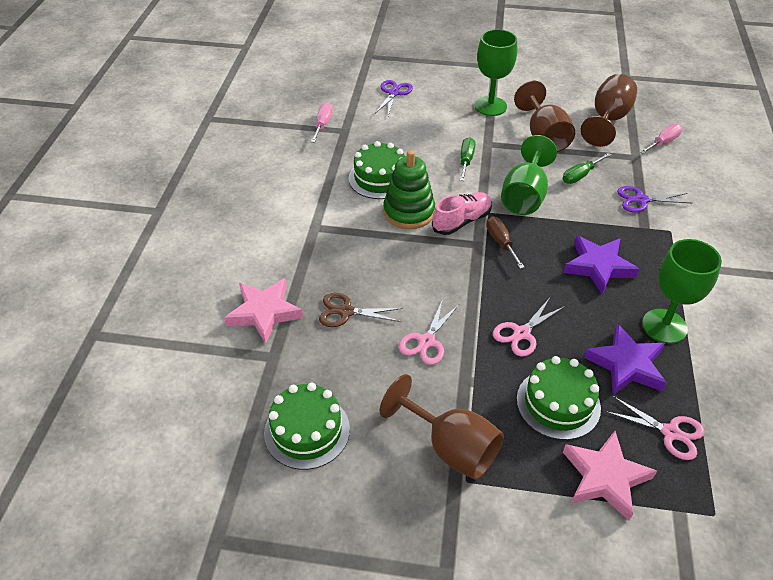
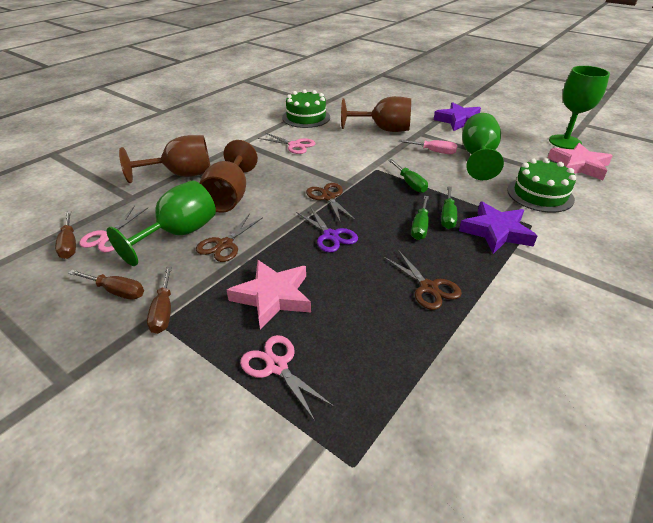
brown scissors: [319,293,403,327] = 1 -> [196,214,263,262] [306,183,356,223] [384,250,462,310] = 3
brown screwdriver: [486,216,525,269] = 1 -> [55,211,76,259] [68,270,144,300] [147,266,172,334] = 3
green cake: [264,383,350,470] [349,141,405,199] [517,356,601,440] = 3 -> [282,89,330,128] [507,158,576,213] = 2
green screwdriver: [460,137,476,181] [562,153,611,184] = 2 -> [388,159,428,193] [411,196,429,240] [441,186,457,229] = 3
green stacking toy: [383,150,435,229] = 1 -> none = 0
pink screwdriver: [311,103,333,143] [640,123,683,154] = 2 -> [399,140,457,154] = 1
pink shoe: [432,192,492,235] = 1 -> none = 0
purple scissors: [375,80,413,116] [617,186,691,212] = 2 -> [296,207,358,253] = 1

